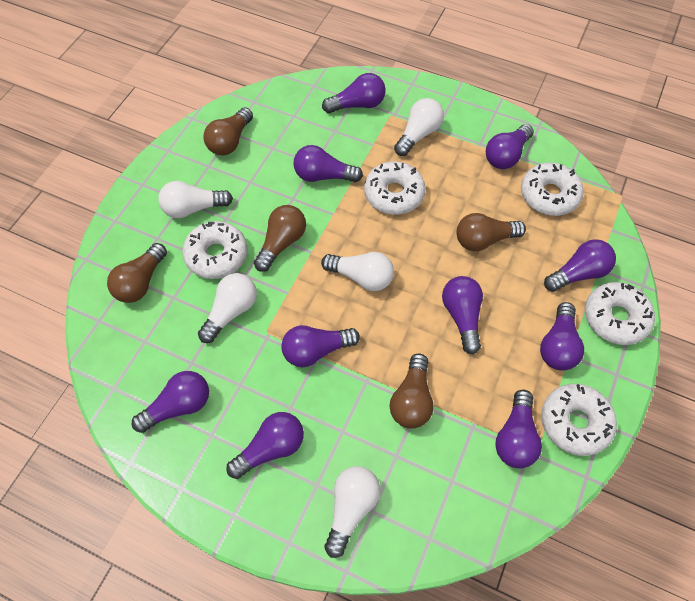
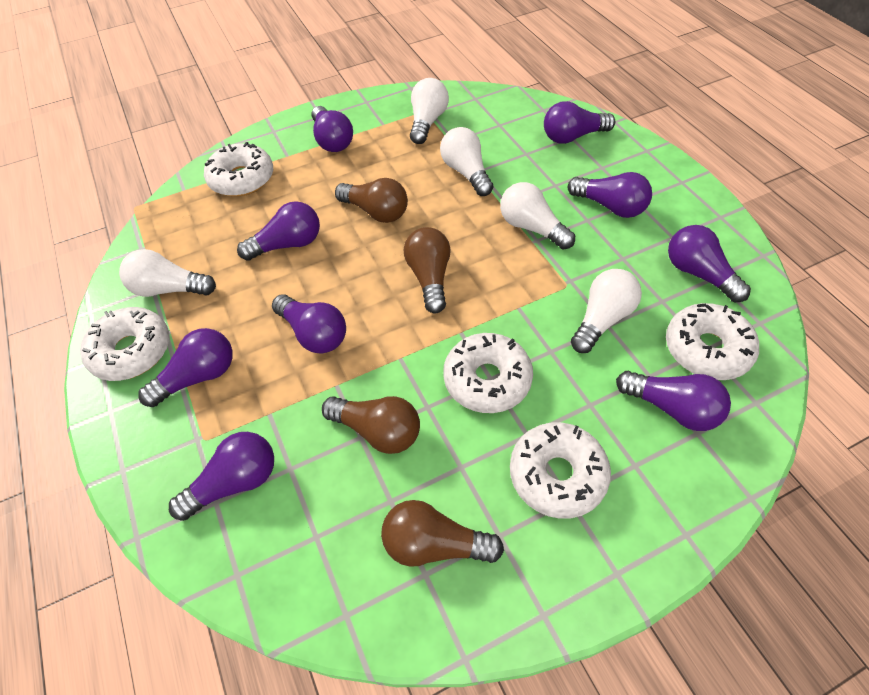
brown light bulb: [107,243,167,303] [204,107,253,155] [254,205,306,272] [390,353,434,429] [456,213,526,251] = 5 -> [322,396,420,454] [335,178,408,223] [381,500,504,567] [404,227,451,313] = 4
purple light bulb: [132,371,209,433] [226,412,304,479] [281,325,360,367] [293,145,363,182] [322,73,386,113] [442,276,483,354] [486,124,534,169] [495,390,542,468] [540,302,584,371] [544,239,616,292] = 10 -> [138,328,233,407] [169,432,274,521] [237,201,320,261] [272,294,346,353] [311,106,353,152] [544,101,615,144] [568,172,652,218] [616,371,731,431] [668,225,751,303] = 9

